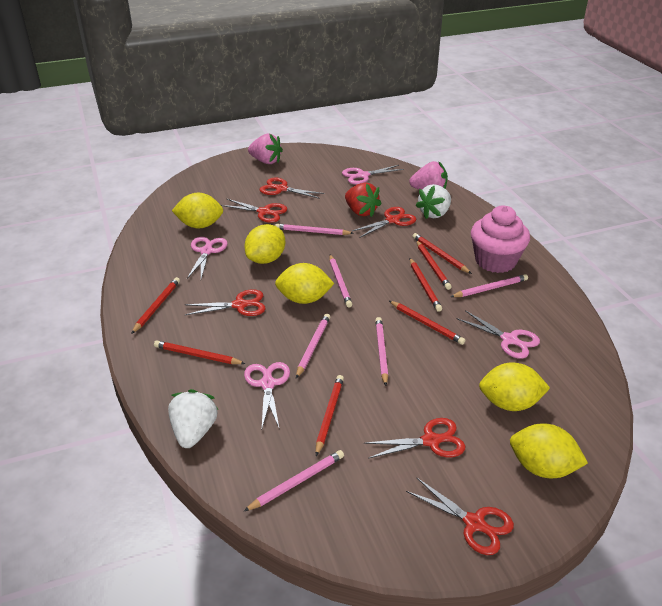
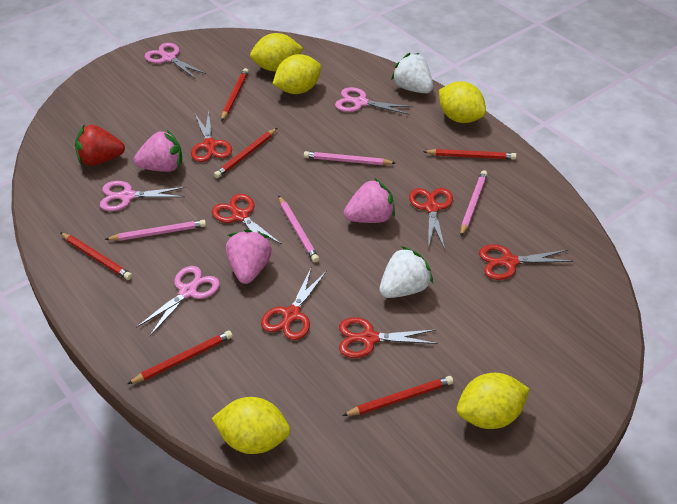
pink cupcake: [471,205,530,273] = 1 -> none = 0
pink pencil: [244,450,344,511] [275,224,354,235] [296,314,330,378] [329,255,352,308] [375,317,388,386] [450,274,528,297] = 6 -> [105,220,206,241] [279,196,319,262] [304,151,395,165] [460,170,487,236] = 4
pink strawberry: [248,134,283,164] [409,161,448,189] = 2 -> [134,130,182,172] [226,229,272,284] [344,178,395,223] = 3
red pencil: [131,277,180,334] [154,340,245,364] [316,375,344,456] [389,301,465,345] [410,258,442,312] [413,233,472,274] [416,240,452,290] = 7 -> [60,232,132,280] [128,331,233,384] [214,128,277,178] [221,68,249,121] [342,376,453,416] [423,149,517,160] = 6

